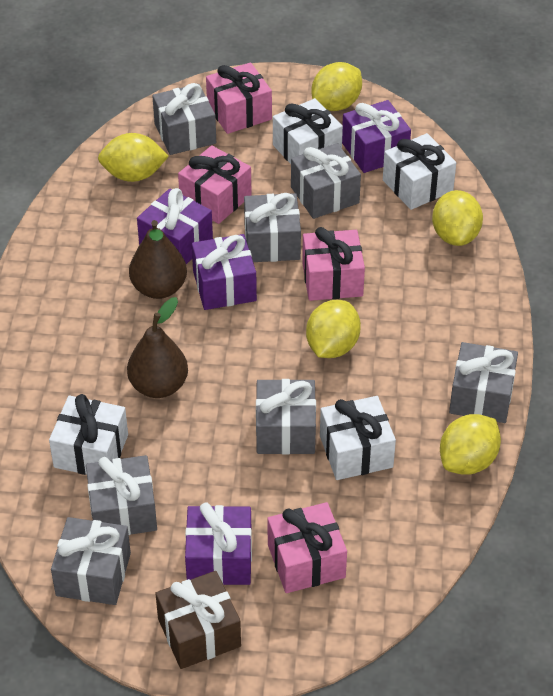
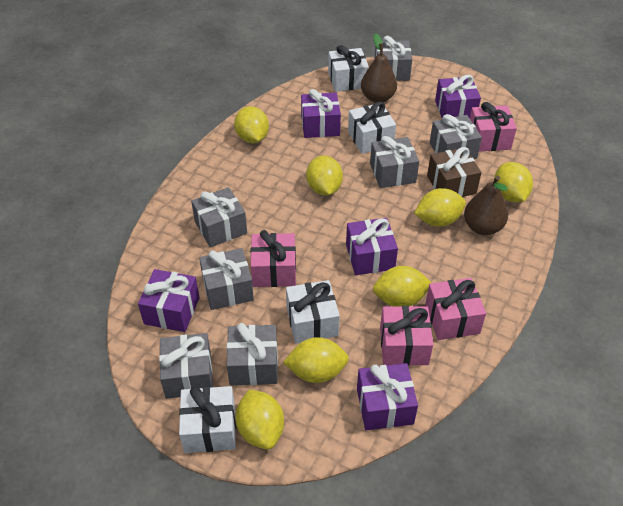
purple gift: [137,188,213,264] [185,503,252,585] [192,234,257,310] [342,100,411,173] = 4 -> [138,269,200,332] [301,89,341,138] [346,218,398,275] [357,363,418,430] [435,75,481,119] = 5
yellow lemon: [98,133,169,182] [306,300,361,358] [312,62,362,111] [432,190,483,246] [440,414,501,475] = 5 -> [234,106,269,143] [235,389,284,450] [283,337,349,383] [306,156,343,196] [373,266,432,307] [414,188,466,227] [494,162,533,202] = 7

